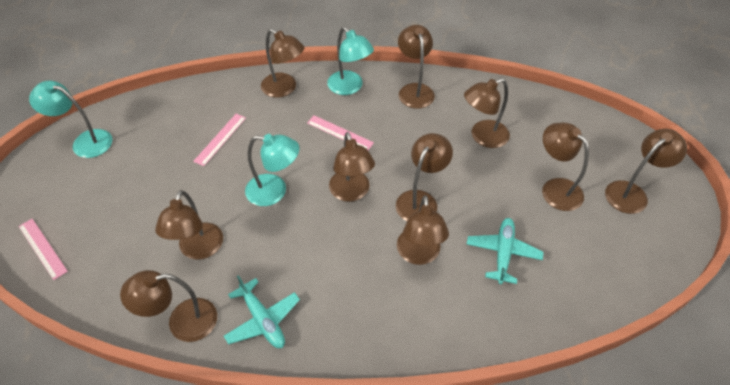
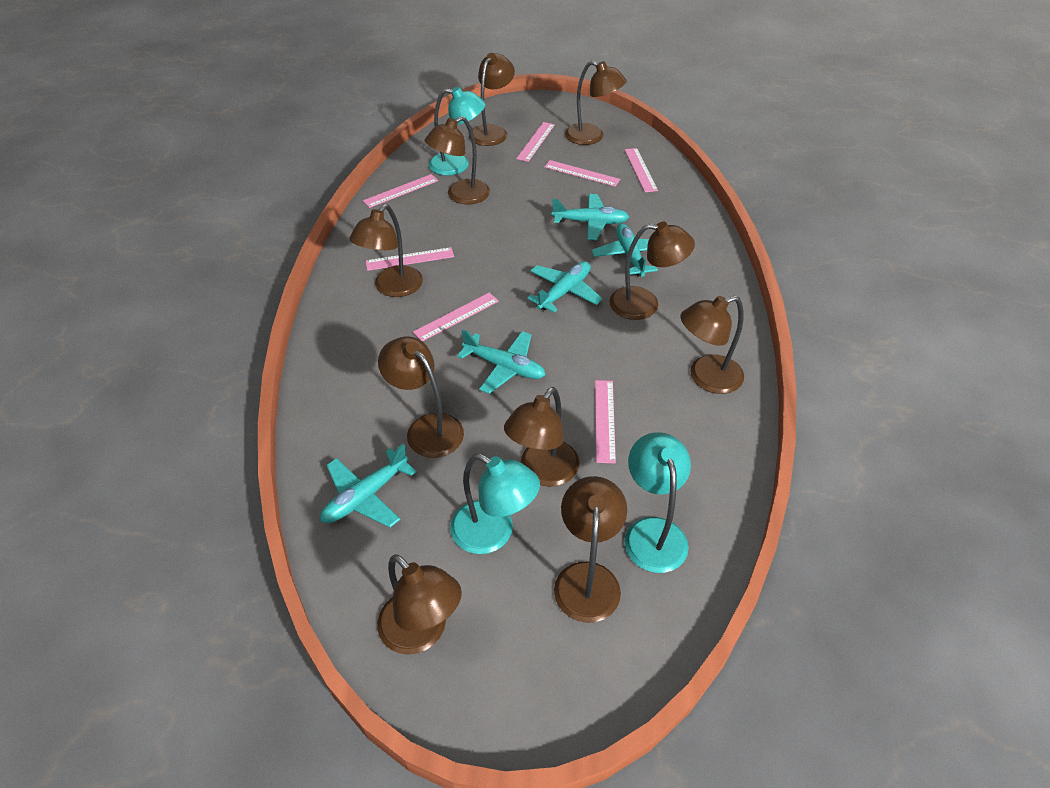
pink ruler: [19,219,68,280] [193,114,246,166] [307,115,374,150] = 3 -> [363,174,438,208] [365,247,454,271] [413,293,499,342] [516,122,555,162] [544,160,620,187] [595,380,616,463] [624,148,658,192] = 7
turquoise plane: [224,275,300,348] [467,218,544,284] = 2 -> [320,444,416,528] [457,329,545,394] [527,261,603,313] [552,194,629,240] [591,223,658,277] = 5

